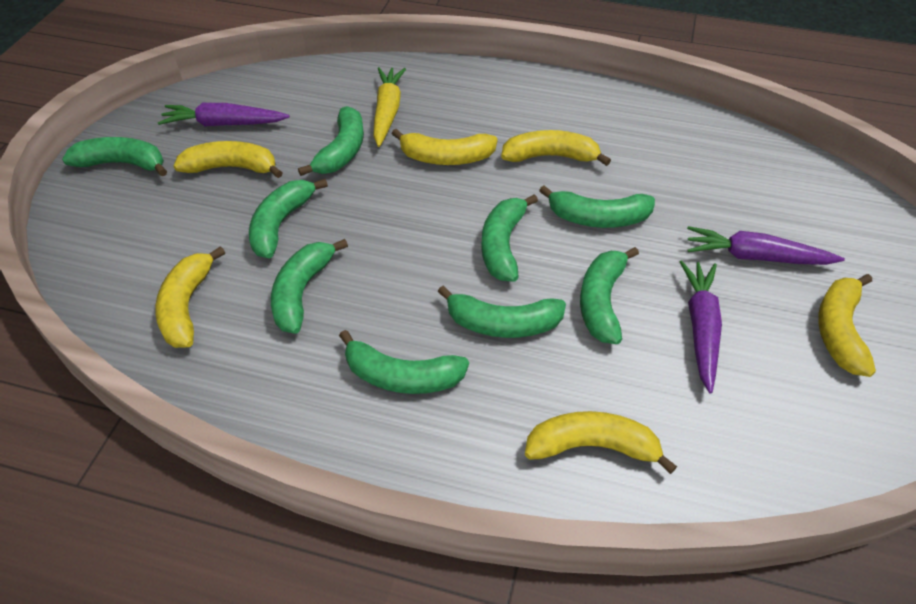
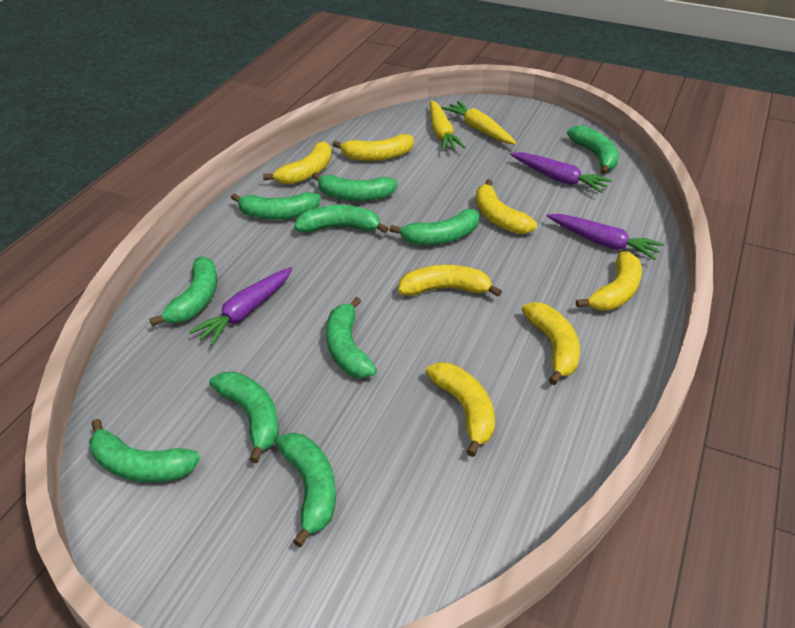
green banana: [62,137,167,176] [249,179,328,258] [271,239,348,334] [298,106,364,176] [339,330,469,394] [438,286,566,338] [481,194,538,282] [539,185,655,228] [580,247,639,344] = 9 -> [89,419,200,482] [149,256,217,326] [209,371,279,463] [231,192,321,220] [276,433,336,547] [294,205,389,233] [312,172,398,201] [326,297,377,378] [389,209,480,245] [567,125,619,174] = 10
yellow banana: [155,246,225,348] [174,141,283,178] [392,129,498,165] [501,130,611,166] [525,411,677,474] [818,274,876,377] = 6 -> [263,141,332,185] [332,134,414,161] [398,265,502,297] [425,362,495,457] [476,179,537,234] [522,302,580,385] [576,251,642,311] = 7
yellow carrot: [373,67,406,147] = 1 -> [430,100,466,151] [442,101,516,144] = 2

